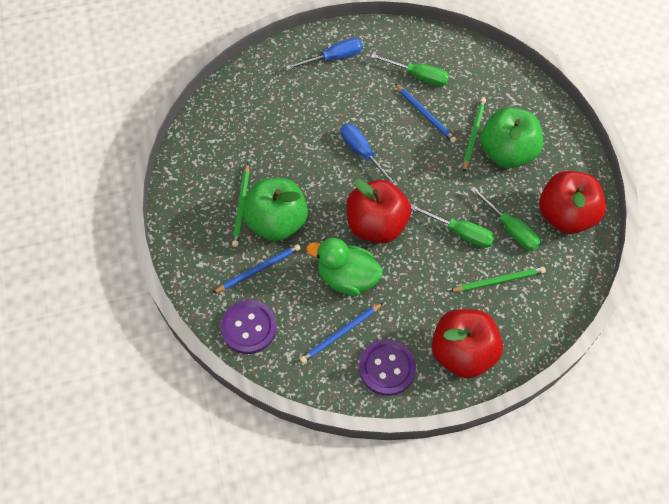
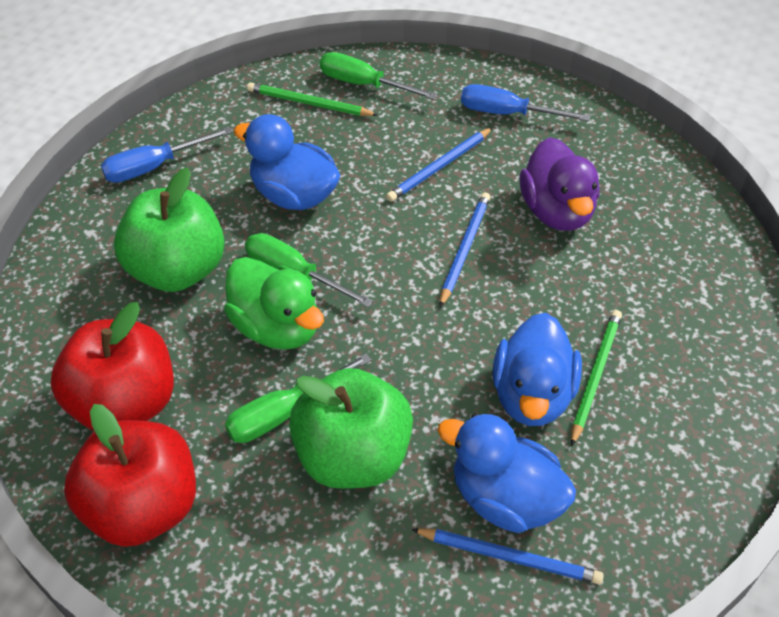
blue duck: none = 0 -> [234,114,340,210] [438,413,576,533] [492,313,582,426] = 3
green pencil: [232,164,249,247] [450,267,546,292] [463,98,486,172] = 3 -> [247,82,378,116] [571,310,622,446] = 2
purple button: [221,300,277,354] [359,340,416,396] = 2 -> none = 0
purple duck: none = 0 -> [520,137,600,231] = 1
red apple: [346,179,411,243] [432,309,503,378] [539,171,606,234] = 3 -> [51,302,174,431] [64,404,196,547] = 2

